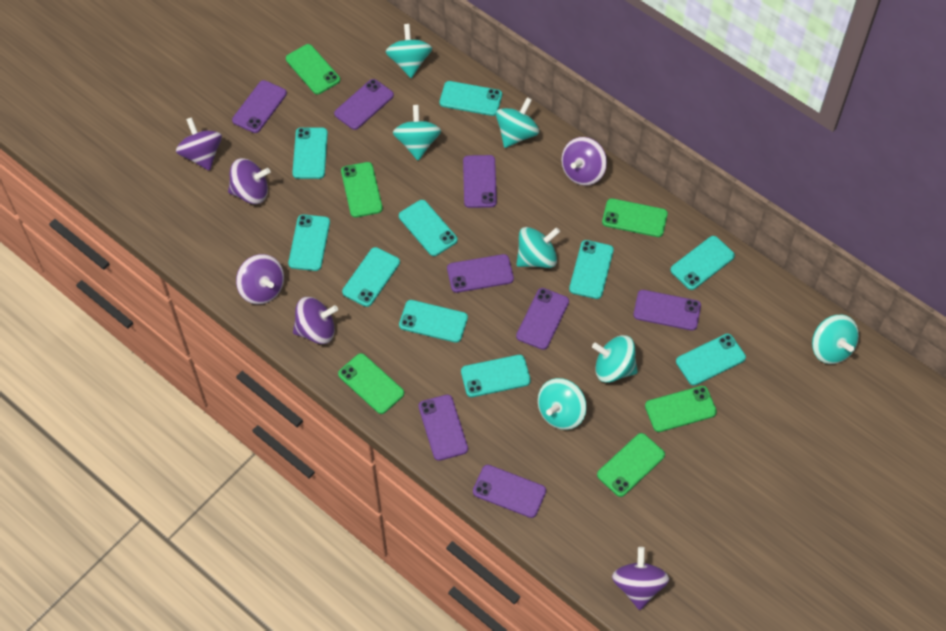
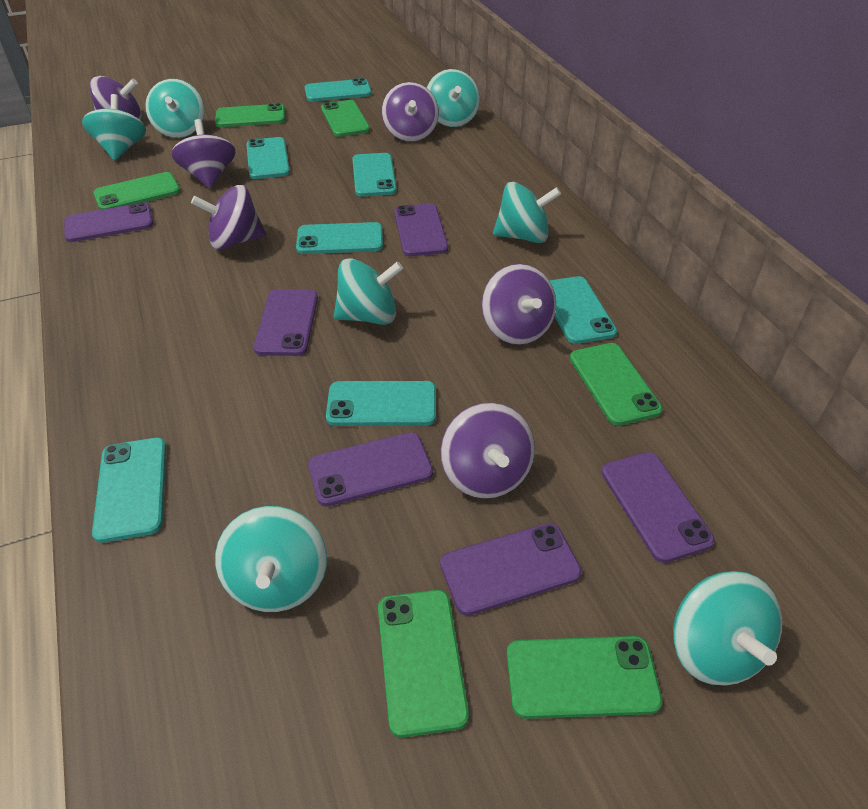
purple phone: [232,80,287,133] [334,79,394,130] [419,395,468,461] [447,254,514,293] [463,155,497,208] [473,465,546,518] [516,288,569,350] [633,290,701,331] = 8 -> [64,202,153,242] [254,289,318,356] [308,432,433,506] [394,204,448,256] [440,523,582,616] [601,452,715,563] = 6
turquoise phone: [288,214,330,271] [292,127,328,179] [342,247,400,307] [399,200,458,256] [399,300,468,343] [440,81,502,116] [461,355,531,397] [569,240,614,299] [670,236,735,290] [676,334,746,386] = 10 -> [92,438,166,543] [246,137,290,179] [296,222,383,254] [305,78,372,102] [326,381,436,426] [352,153,397,197] [549,276,617,344] = 7

